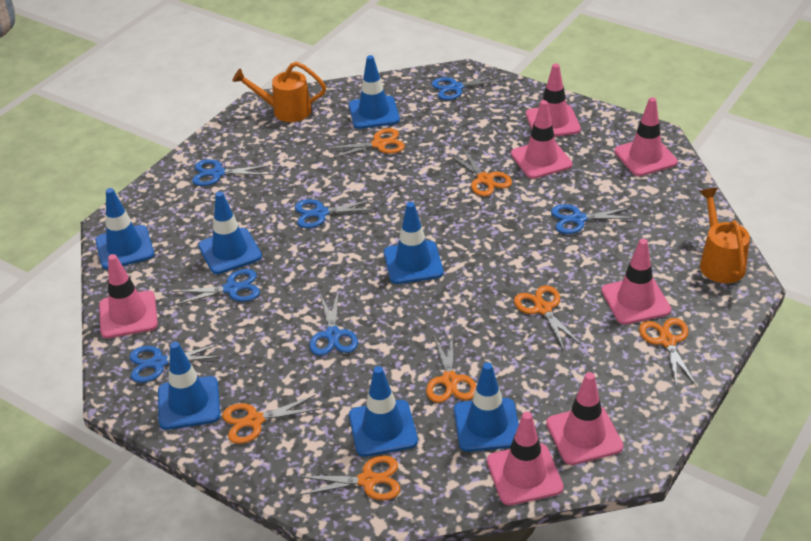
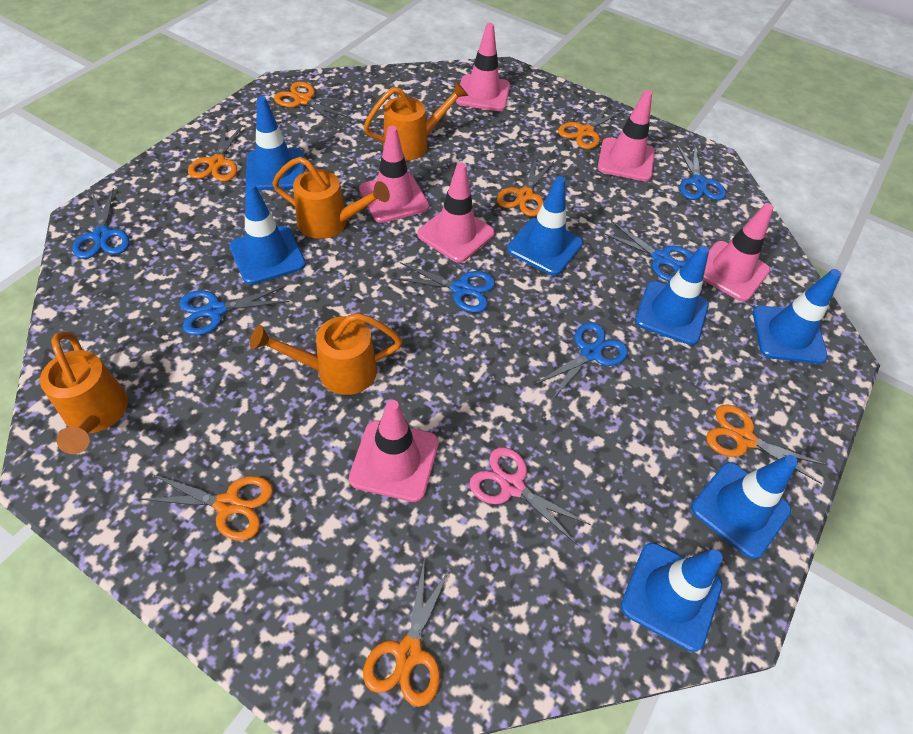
blue scissors: [130,344,221,383] [172,269,260,305] [192,159,271,186] [295,199,377,228] [309,292,358,356] [431,73,505,100] [551,204,636,234] = 7 -> [73,188,130,259] [179,286,290,336] [392,262,495,313] [534,322,628,401] [601,221,693,282] [677,144,726,200] = 6
orange watering can: [232,62,326,122] [700,188,750,283] = 2 -> [40,332,128,454] [250,313,402,395] [272,157,390,239] [363,81,468,161] = 4
pink scissors: none = 0 -> [469,447,591,546] = 1
pink traffic cone: [99,254,158,338] [487,412,564,505] [511,100,572,179] [526,64,581,137] [546,372,623,465] [602,239,671,325] [614,97,678,176] = 7 -> [349,400,439,502] [359,126,429,223] [417,163,495,263] [456,23,510,111] [598,90,655,181] [703,203,774,302] = 6

